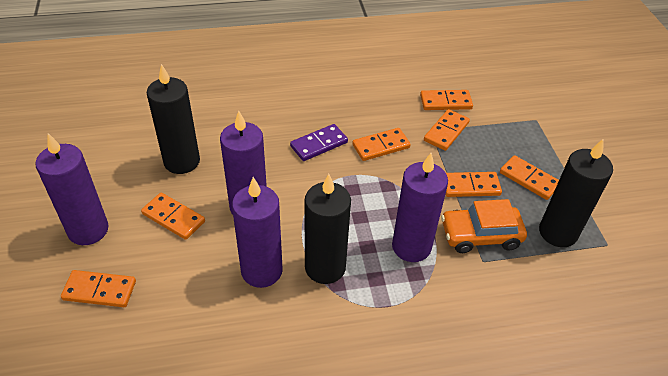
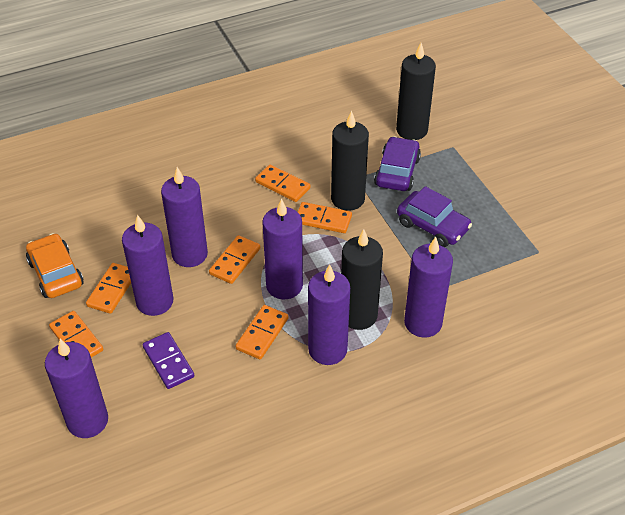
orange domino: [61,270,136,307] [141,193,205,240] [352,128,411,161] [420,90,473,110] [424,109,470,151] [446,172,502,197] [500,155,559,200] = 7 -> [49,311,103,358] [86,263,131,314] [209,235,260,284] [236,305,289,359] [255,165,310,202] [298,202,352,233] = 6
purple candle: [35,133,109,245] [220,111,267,214] [232,177,283,288] [392,153,448,262] = 4 -> [45,339,108,438] [122,214,173,316] [161,167,208,267] [262,198,303,300] [308,264,350,365] [404,237,453,338] = 6
purple car: none = 0 -> [374,136,421,191] [397,186,472,247] = 2

